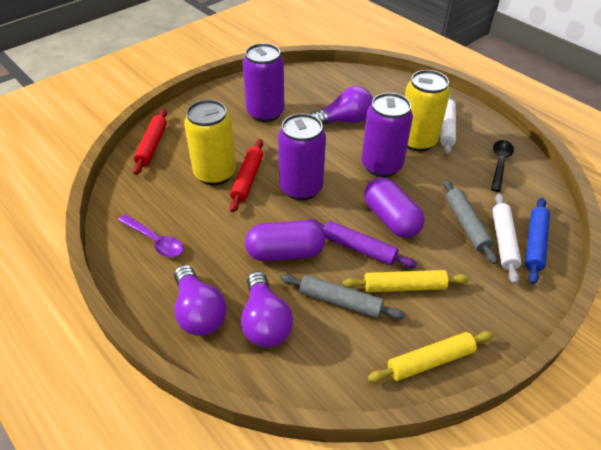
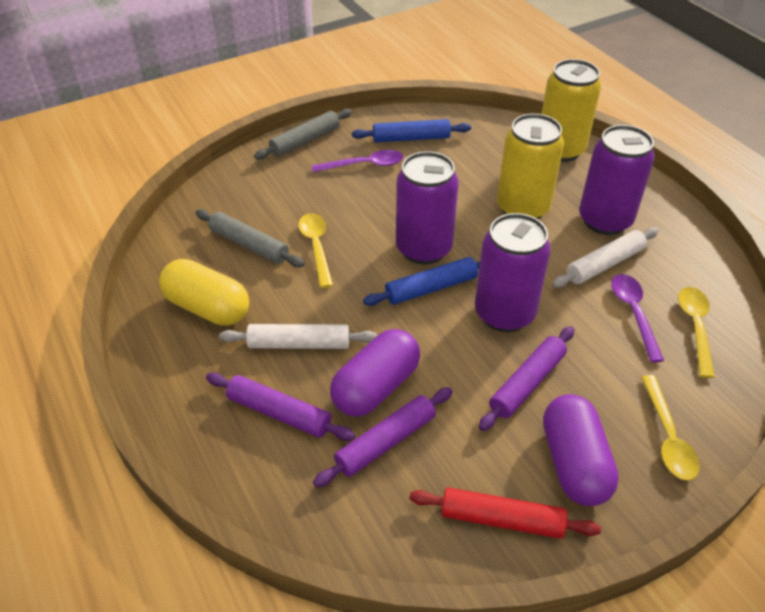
black spoon: [491,140,514,192] = 1 -> none = 0
blue rolling pin: [525,198,550,284] = 1 -> [352,119,471,143] [363,257,480,306] = 2
purple light bulb: [174,265,226,336] [241,271,293,347] [310,86,373,124] = 3 -> none = 0
purple rolling pin: [307,219,417,268] = 1 -> [206,372,355,441] [313,387,453,487] [479,326,575,431] = 3
purple spoon: [118,214,183,257] = 1 -> [312,150,403,173] [611,274,664,363] = 2
red rolling pin: [133,109,167,175] [230,139,263,212] = 2 -> [409,487,601,539] = 1
yellow capsule: none = 0 -> [159,259,249,326] = 1
yellow rolling pin: [343,270,469,292] [368,331,494,383] = 2 -> none = 0
yellow spoon: none = 0 -> [298,213,333,288] [641,375,700,480] [678,287,715,378] = 3

